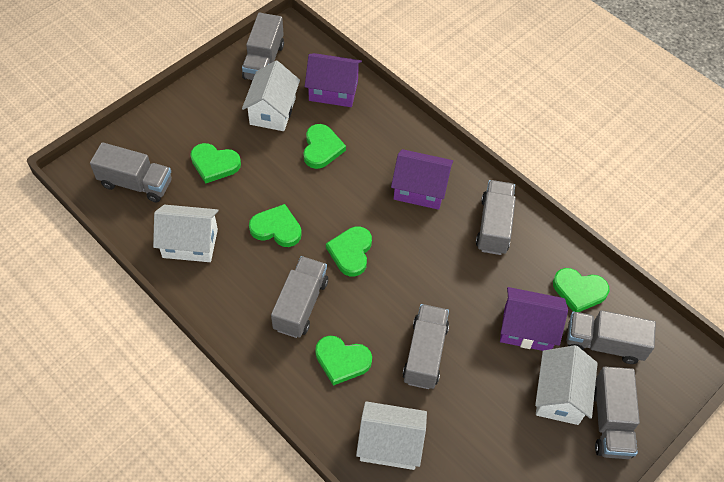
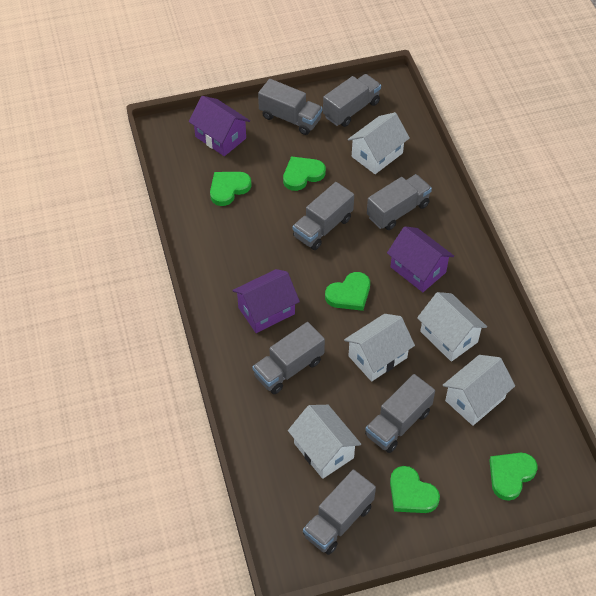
green heart: [190,143,241,184] [249,204,302,247] [303,124,346,169] [315,336,372,386] [326,226,372,277] [553,268,609,312] = 6 -> [210,172,252,206] [283,156,326,191] [325,272,370,311] [390,466,440,513] [489,453,537,501] = 5
white house: [153,205,219,262] [242,61,300,131] [356,401,427,470] [535,345,598,425] = 4 -> [288,405,361,479] [344,314,415,382] [348,112,410,174] [417,292,487,362] [443,355,515,426] = 5

